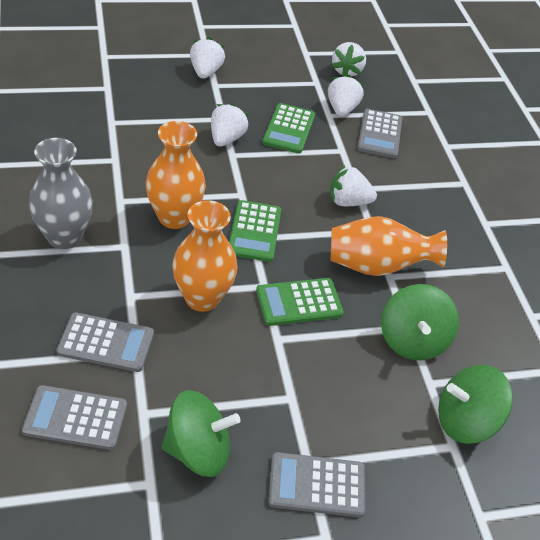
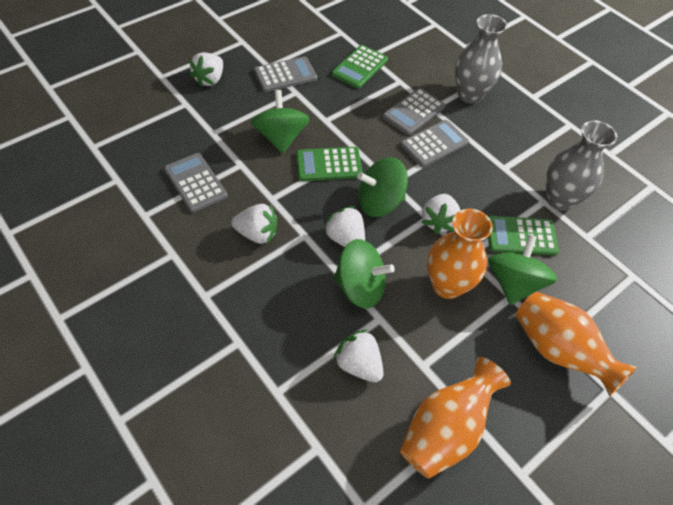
green spinning top: [162,390,240,477] [381,284,459,360] [438,365,513,444] = 3 -> [251,90,310,154] [333,239,395,308] [357,157,408,217] [488,235,557,305] = 4
grey vase: [29,138,93,249] = 1 -> [455,14,507,104] [546,120,617,211] = 2

